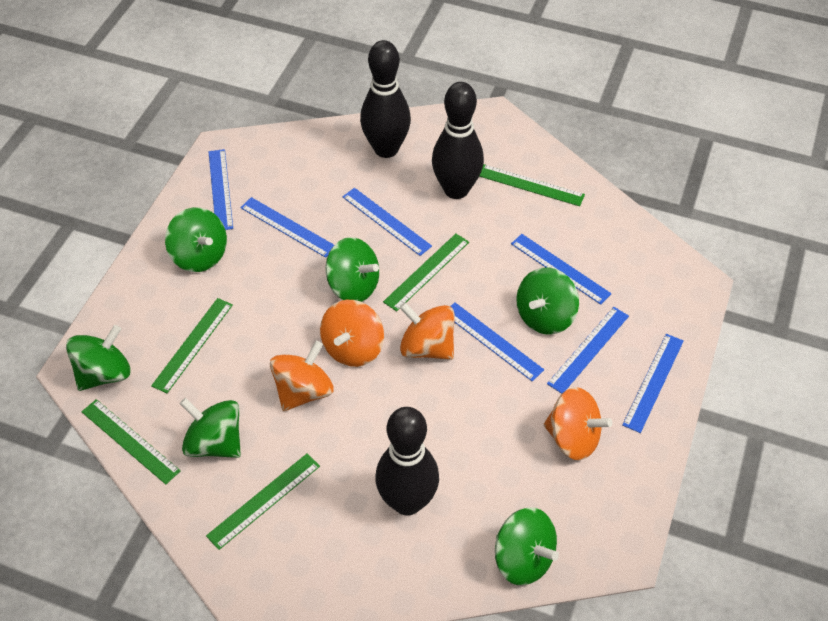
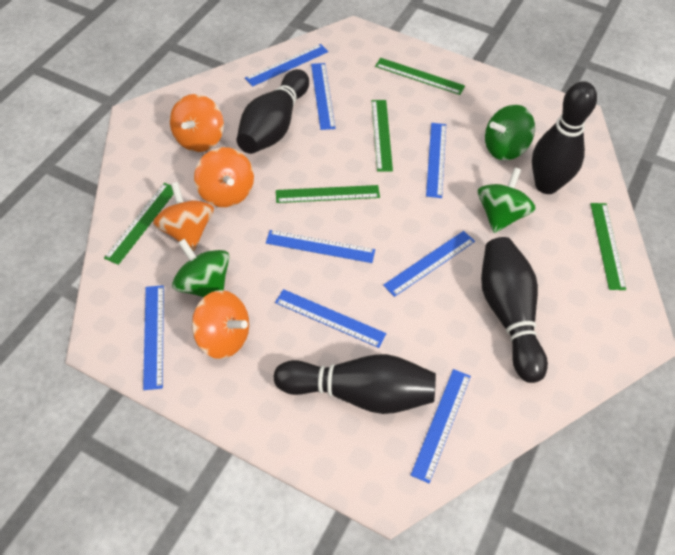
black bowling pin: [360,40,411,158] [375,407,439,516] [432,82,484,199] = 3 -> [237,69,309,154] [274,354,436,414] [481,237,548,383] [532,81,597,194] = 4
blue ruler: [209,149,233,230] [240,197,334,258] [342,188,432,256] [450,302,544,381] [511,234,612,305] [547,307,629,394] [622,334,684,433] = 7 -> [143,285,164,390] [245,44,328,87] [266,230,375,263] [275,289,387,348] [311,63,336,130] [383,231,475,297] [411,369,471,484] [426,123,446,198] = 8
green spinning top: [66,325,131,391] [165,207,227,272] [180,398,241,458] [326,237,379,302] [495,507,559,585] [516,268,579,334] = 6 -> [172,239,230,297] [477,167,536,233] [485,105,535,160] = 3

